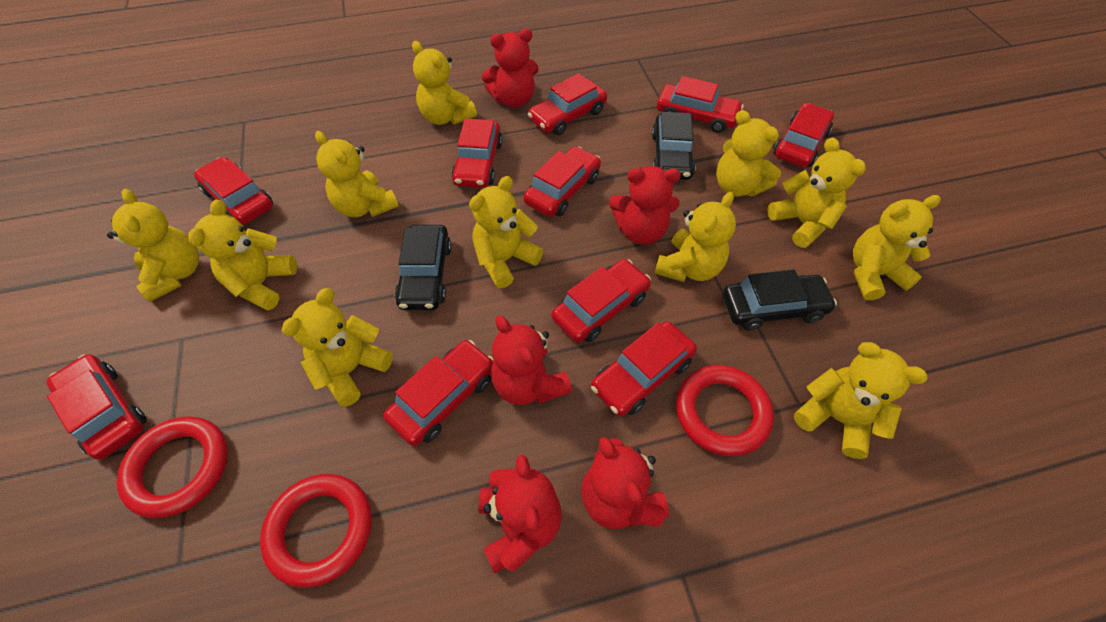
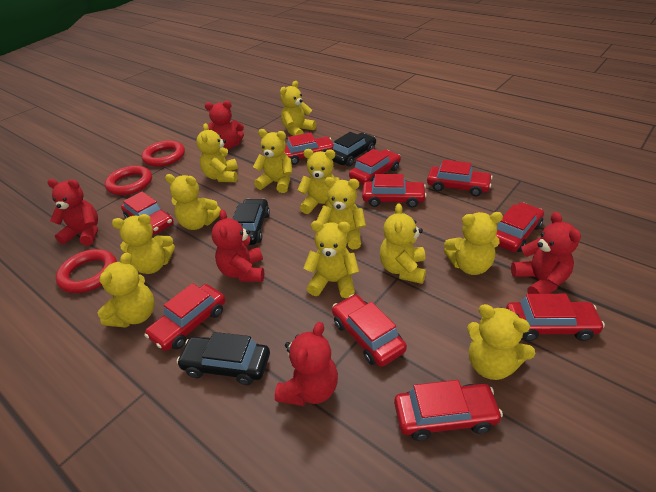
yellow teddy bear: [107,189,199,302] [188,199,297,310] [282,288,393,407] [315,131,399,217] [412,41,477,125] [469,176,543,288] [654,192,736,282] [716,110,781,197] [767,138,866,248] [794,342,928,459] [853,195,941,300] = 11 -> [98,252,155,328] [112,214,175,274] [165,174,221,230] [196,123,238,182] [253,129,292,193] [280,81,316,136] [297,149,340,214] [303,221,359,298] [316,177,366,249] [380,203,426,284] [444,212,503,275] [467,304,535,380] = 12

